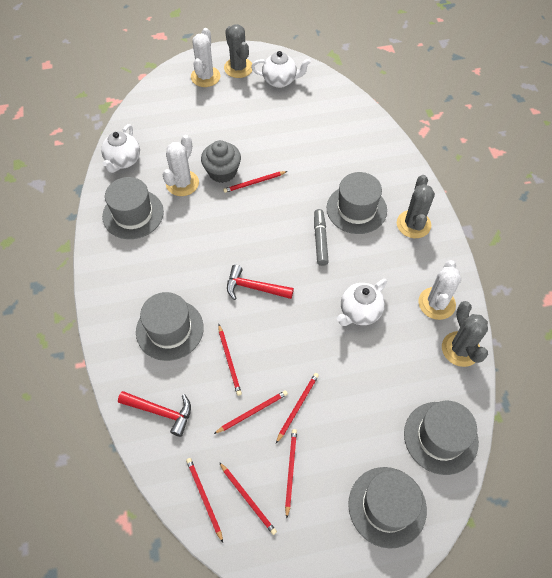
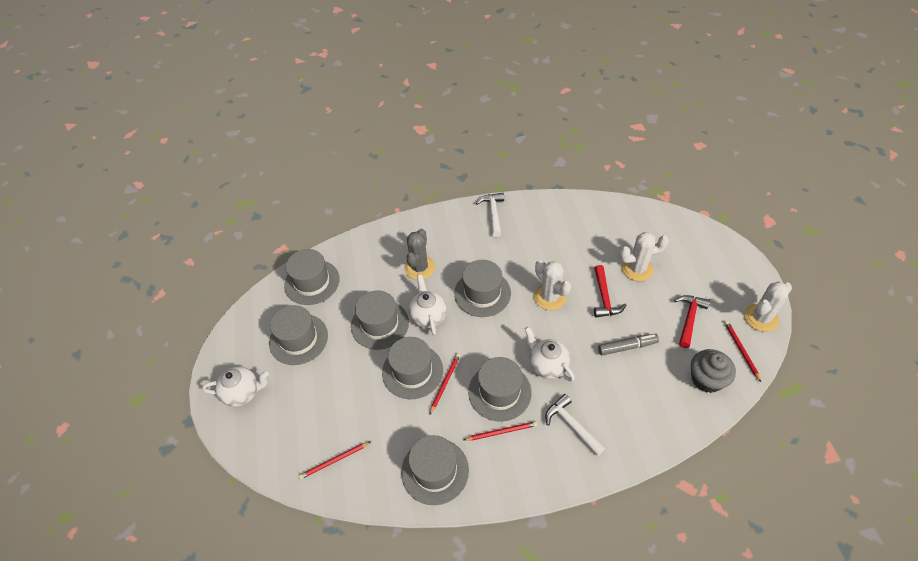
grey cactus: [224,24,252,78] [397,175,435,238] [442,301,488,367] = 3 -> [404,229,435,280] = 1
grey hat: [102,177,164,239] [136,292,204,361] [327,172,387,234] [348,467,427,549] [404,401,479,475] = 5 -> [269,305,328,365] [284,249,340,305] [351,290,409,350] [382,337,443,399] [401,435,469,505] [454,260,511,317] [468,357,532,422] = 7
red pencil: [186,458,223,542] [214,390,288,434] [218,325,242,396] [219,462,277,535] [223,171,288,193] [276,373,319,443] [285,429,297,518] = 7 -> [299,442,370,480] [430,353,460,414] [464,421,537,440] [725,321,761,382] = 4
white hammer: none = 0 -> [476,193,504,237] [545,394,605,456] = 2

